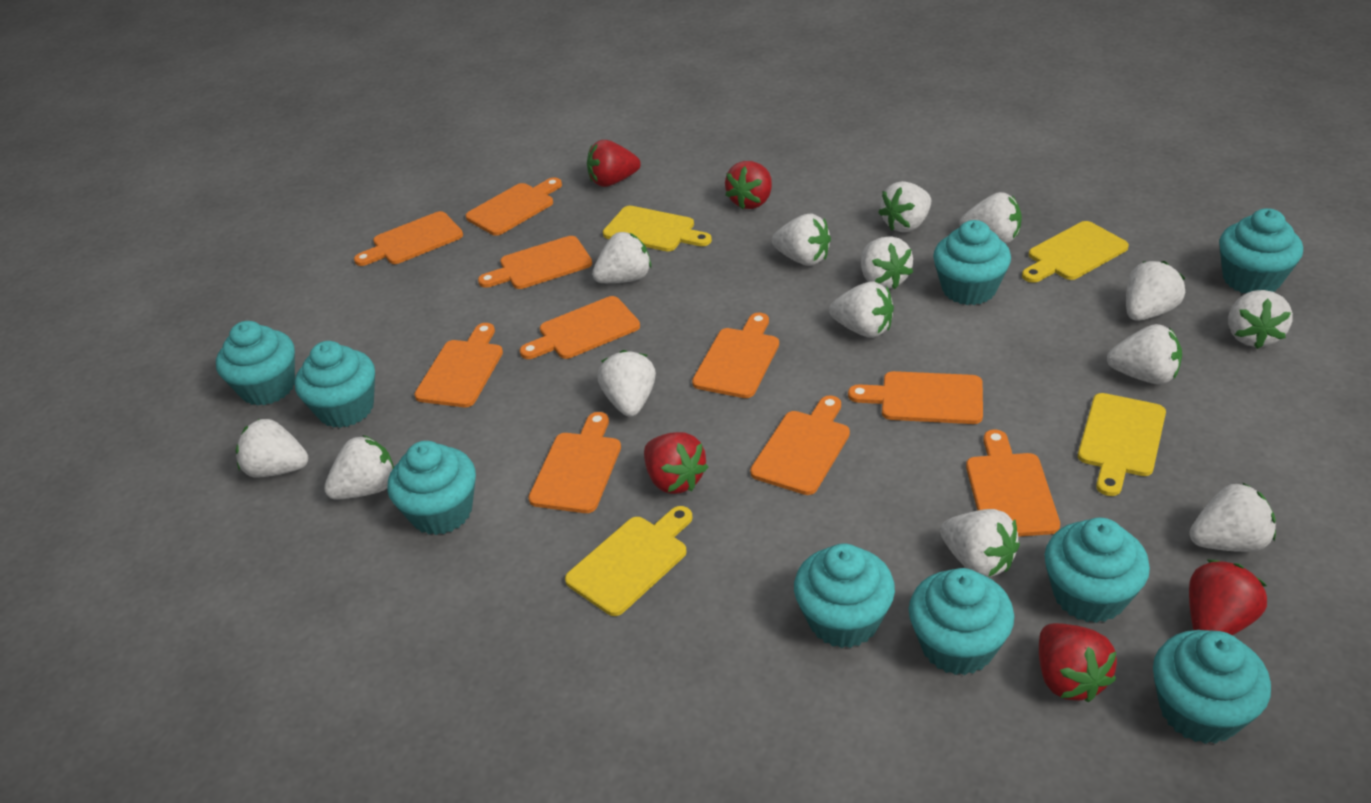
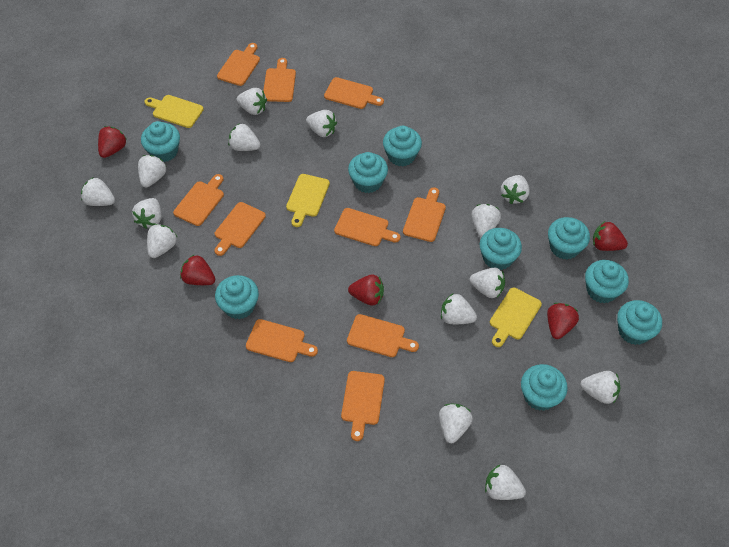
yellow cutting board: [565,506,692,616] [603,206,712,251] [1022,221,1129,283] [1078,393,1166,496] = 4 -> [145,95,204,128] [286,174,330,227] [490,288,542,347] = 3

